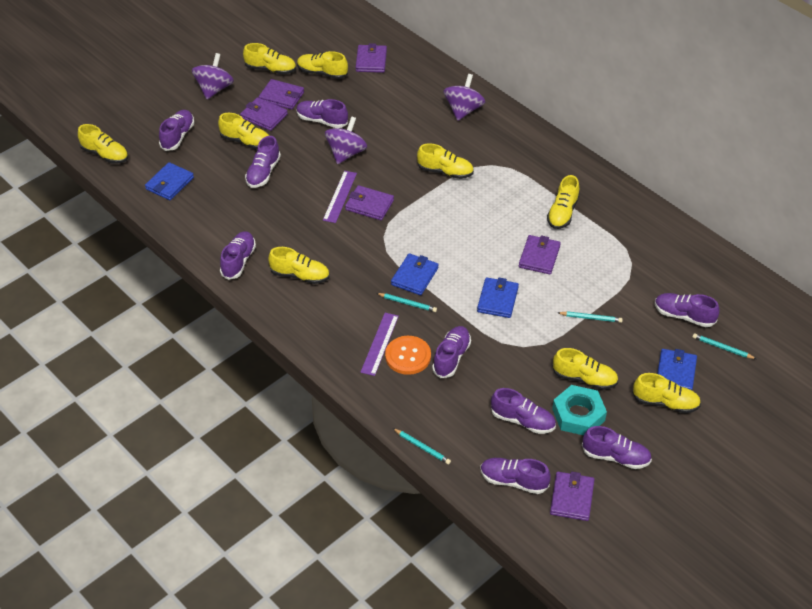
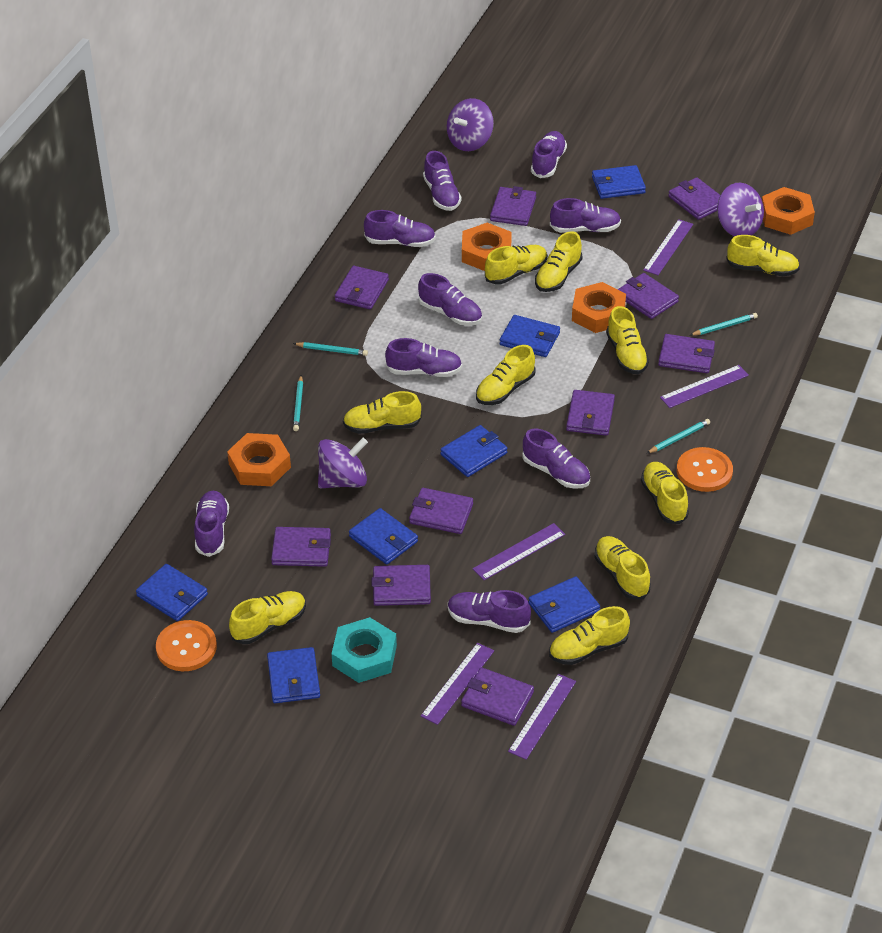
blue wallet: [145,162,194,200] [391,253,439,295] [477,277,519,318] [657,349,697,390] = 4 -> [136,564,208,621] [267,647,320,703] [349,508,418,564] [440,425,507,477] [500,315,560,357] [528,576,600,633] [592,165,646,199] = 7
orange button: [385,336,431,375] = 1 -> [156,620,217,671] [677,447,733,492] = 2
orange nut: none = 0 -> [227,433,291,486] [462,223,512,271] [572,282,626,333] [762,187,815,235] = 4
purple ruler: [323,171,357,223] [360,313,399,376] = 2 -> [421,643,494,725] [473,523,565,580] [508,674,576,760] [643,219,693,275] [660,365,749,408] = 5
purple wallet: [240,97,288,131] [259,79,304,110] [345,185,394,220] [355,43,387,73] [519,235,561,275] [550,471,595,521] = 6 -> [271,527,331,567] [335,266,389,309] [372,565,431,606] [409,488,473,534] [461,667,534,726] [490,186,536,226] [566,390,615,436] [618,273,679,319] [658,334,715,373] [668,177,720,220] = 10
yellow shoe: [78,124,128,164] [218,113,269,149] [243,43,296,74] [268,247,330,284] [297,51,348,79] [417,143,474,179] [547,175,580,229] [552,348,618,390] [632,373,701,414] = 9 -> [229,591,306,644] [343,391,421,434] [476,345,536,405] [485,245,547,285] [535,231,583,292] [549,606,630,665] [594,536,651,599] [606,306,649,374] [641,462,689,524] [726,235,800,276] = 10

